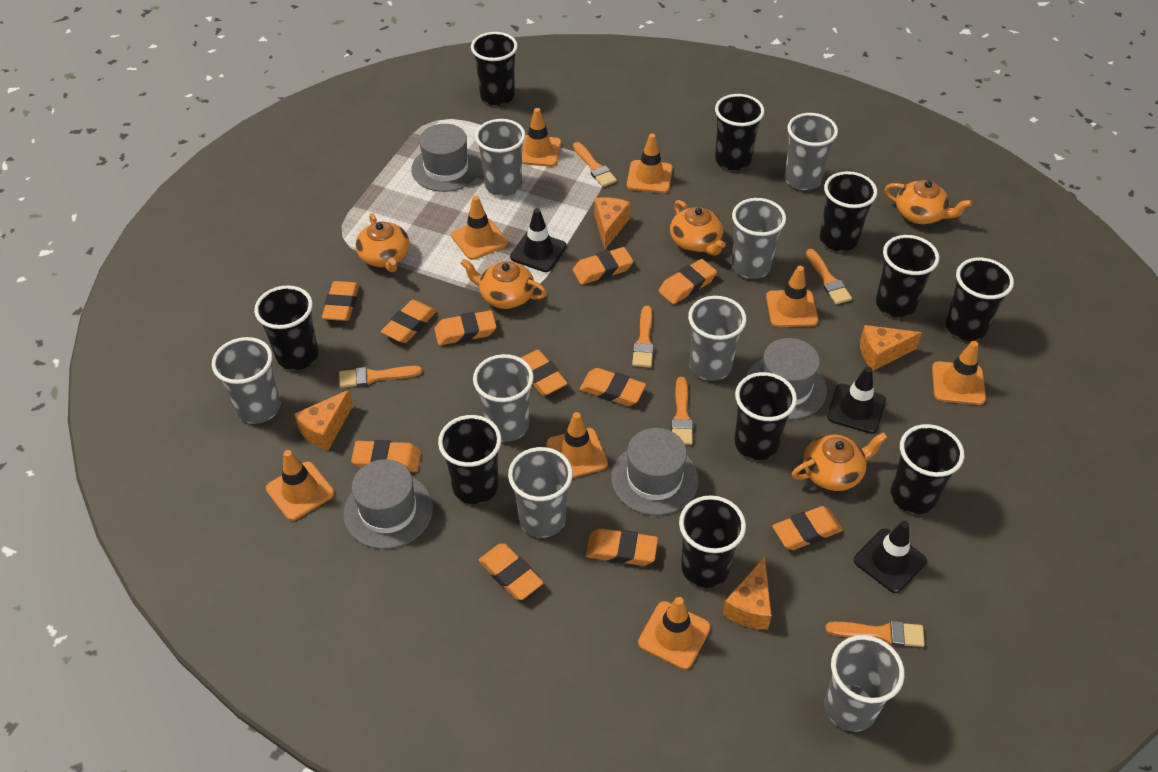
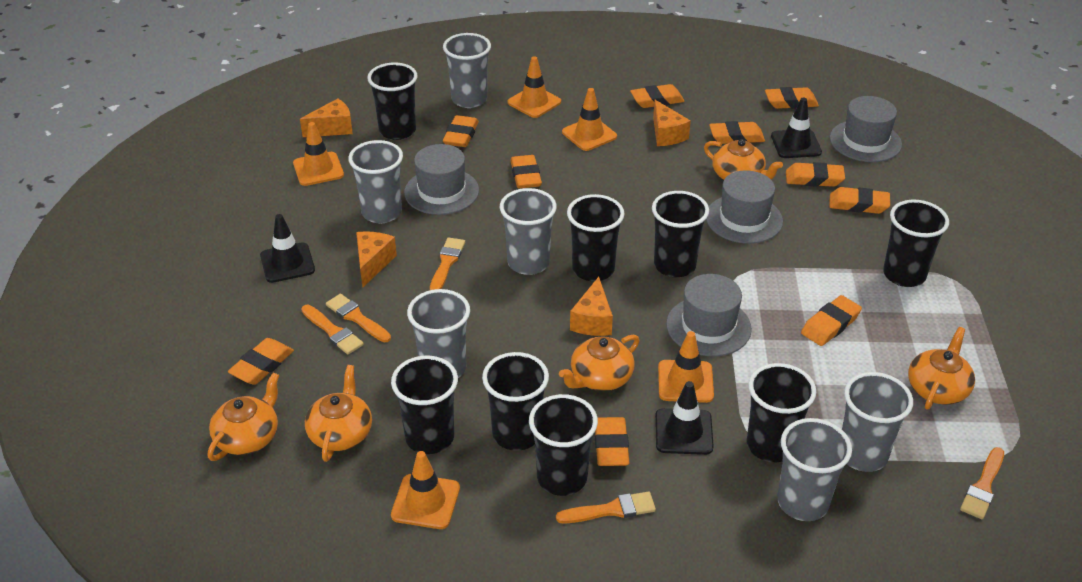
black cup: [254,285,319,370] [438,415,502,504] [471,32,518,106] [679,495,746,588] [715,94,765,171] [734,372,797,460] [820,171,877,251] [876,235,939,317] [891,424,964,514] [945,258,1014,341] = 10 -> [367,62,417,140] [391,356,458,454] [482,352,549,451] [529,394,598,496] [567,194,624,282] [652,191,709,277] [747,363,816,462] [883,200,949,287] = 8
grey cup: [212,337,280,424] [473,354,534,442] [475,119,526,196] [508,447,573,538] [688,296,747,381] [731,198,786,279] [785,113,838,190] [825,635,905,732] = 8 -> [348,140,403,223] [407,289,470,378] [443,33,491,108] [500,188,557,275] [777,418,852,521] [842,372,913,472] = 6
orange brush: [339,366,422,388] [573,142,617,187] [632,306,654,367] [671,377,693,445] [806,249,852,304] [825,621,925,647] = 6 -> [301,305,364,354] [326,294,391,342] [430,237,465,290] [556,492,656,523] [960,447,1004,519] = 5
orange eraser: [322,281,359,321] [351,440,421,472] [381,300,437,343] [434,310,497,345] [478,544,544,600] [521,350,568,396] [573,247,633,285] [580,368,646,406] [586,528,658,566] [659,259,717,304] [773,506,843,550] = 11 -> [228,338,294,385] [443,115,479,147] [510,155,542,189] [595,417,629,466] [630,84,685,108] [709,121,765,144] [765,87,819,109] [786,162,845,187] [801,295,862,346] [829,187,890,214] = 10
orange traffic cone: [266,450,334,521] [451,196,508,260] [522,108,561,167] [546,412,608,478] [627,134,673,193] [638,597,711,669] [766,266,818,327] [932,341,986,405] = 8 -> [293,122,344,186] [391,451,460,529] [508,56,561,118] [562,88,617,151] [658,331,714,403] = 5

